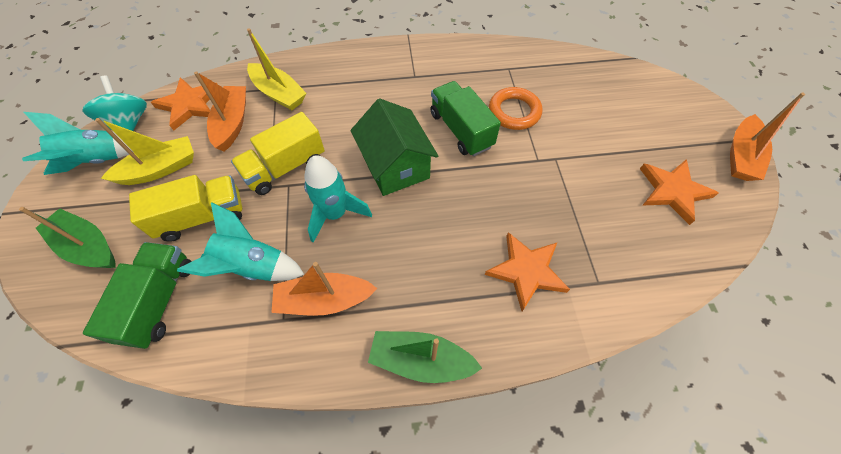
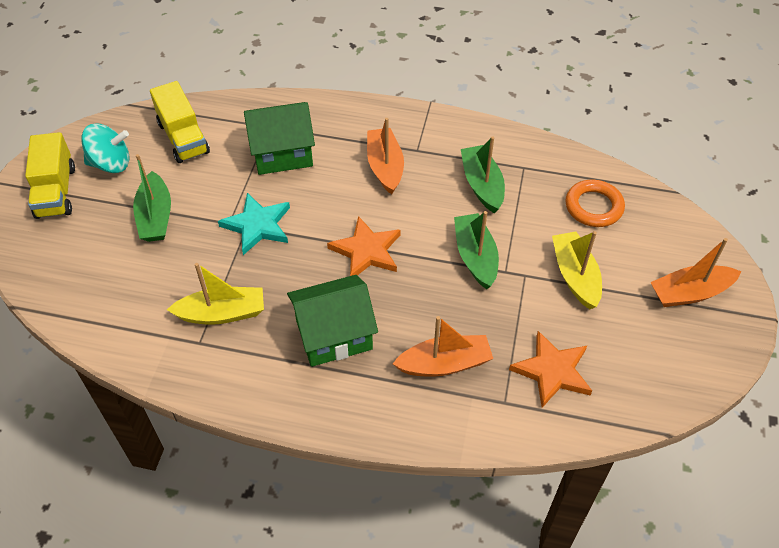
green boat: [19,207,116,268] [368,331,482,383] = 2 -> [133,154,171,242] [454,211,499,289] [461,136,505,213] = 3
green house: [351,98,438,196] = 1 -> [244,102,315,175] [287,275,378,367] = 2
green truck: [83,242,192,349] [430,81,501,156] = 2 -> none = 0
orange star: [151,77,217,131] [485,232,570,311] [640,159,718,225] = 3 -> [327,216,401,276] [509,331,592,408] = 2
turquoise rocket: [22,112,133,175] [177,202,305,281] [304,155,372,243] = 3 -> none = 0
turquoise star: none = 0 -> [218,193,290,255] = 1

